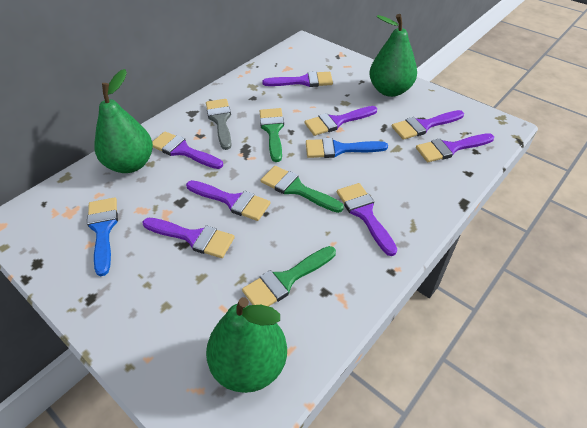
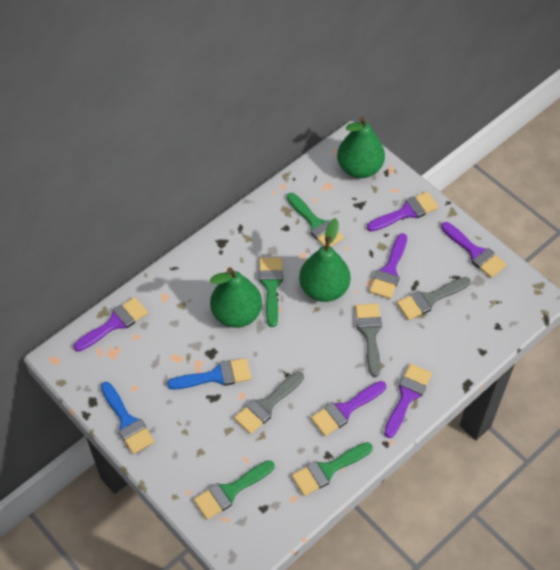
green brush: [242,246,336,306] [260,108,284,162] [261,166,344,213] = 3 -> [193,460,275,520] [259,257,283,327] [287,193,344,247] [291,442,373,496] = 4
grey brush: [206,99,232,150] = 1 -> [234,371,304,434] [355,303,382,377] [397,277,471,320] = 3
purple brush: [143,218,235,258] [152,131,223,169] [186,180,270,221] [262,71,333,87] [304,106,377,136] [337,183,397,256] [392,110,464,140] [416,133,494,162] = 8 -> [73,297,148,352] [311,381,386,436] [367,192,439,232] [369,233,407,299] [384,364,432,438] [441,222,506,278] = 6

